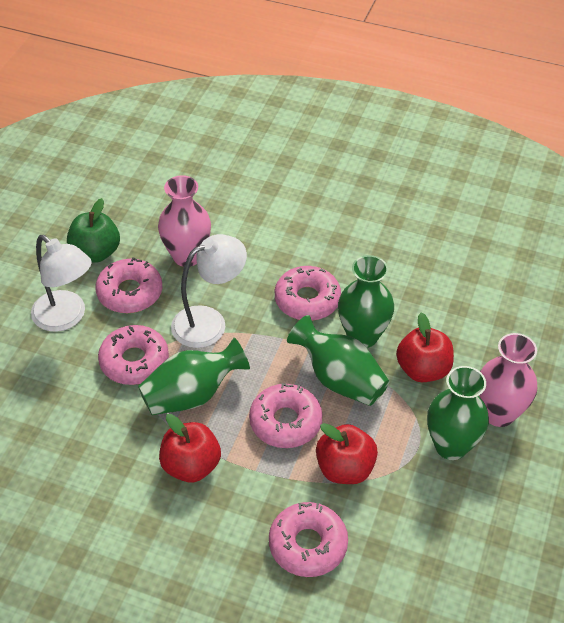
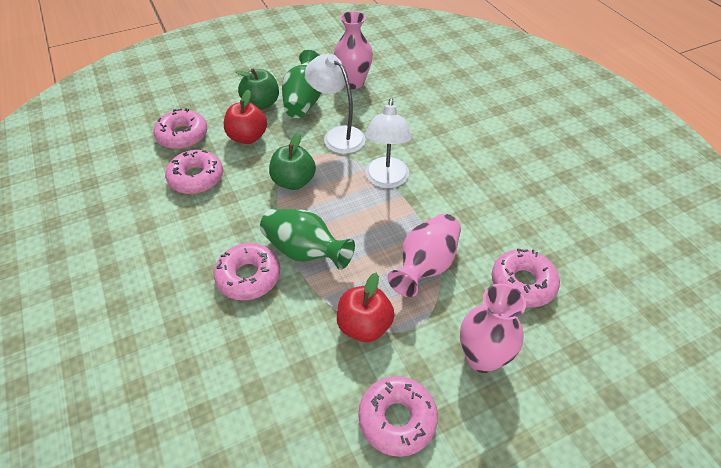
green apple: [67,198,120,263] = 1 -> [236,68,279,110] [269,132,316,190] = 2
green vase: [138,337,250,415] [287,315,389,406] [338,255,394,348] [427,366,489,460] = 4 -> [260,209,355,270] [282,50,321,118] = 2
pink vase: [158,175,211,267] [479,333,537,427] = 2 -> [334,11,373,89] [388,214,461,297] [460,283,526,373] = 3
red apple: [159,414,221,482] [316,423,378,484] [396,312,454,382] = 3 -> [224,89,267,144] [337,273,395,342] = 2

